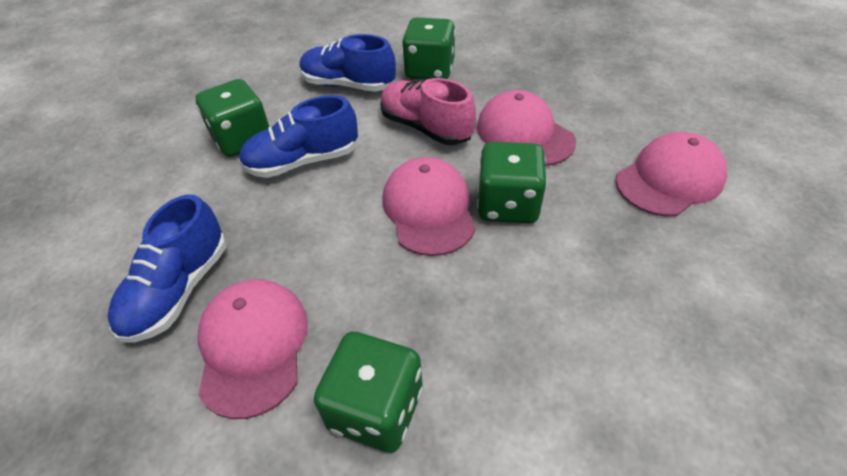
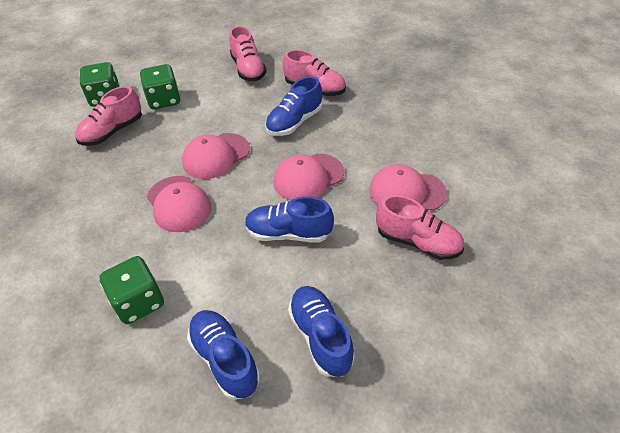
blue shoe: [107,194,226,343] [239,95,358,178] [300,34,396,92] = 3 -> [187,310,260,400] [245,196,334,243] [265,76,322,136] [288,286,355,377] = 4
green dice: [195,79,270,157] [314,332,423,453] [402,17,456,80] [477,142,547,223] = 4 -> [80,62,120,107] [99,256,164,324] [140,64,180,109] = 3
pink shoe: [380,78,476,145] = 1 -> [75,86,142,146] [229,26,267,81] [283,50,346,96] [376,195,464,260] = 4

